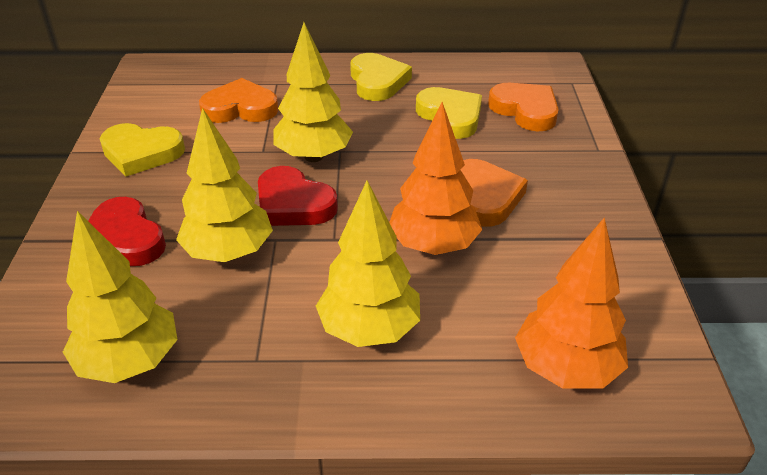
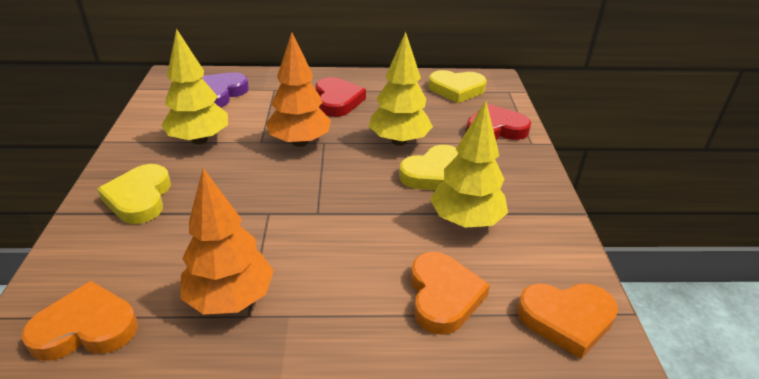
purple heart: none = 0 -> [201,72,249,108] = 1
yellow tree: [63,211,177,383] [176,108,273,262] [274,22,353,162] [316,181,420,347] = 4 -> [161,29,228,145] [369,32,433,146] [430,101,508,228] = 3

